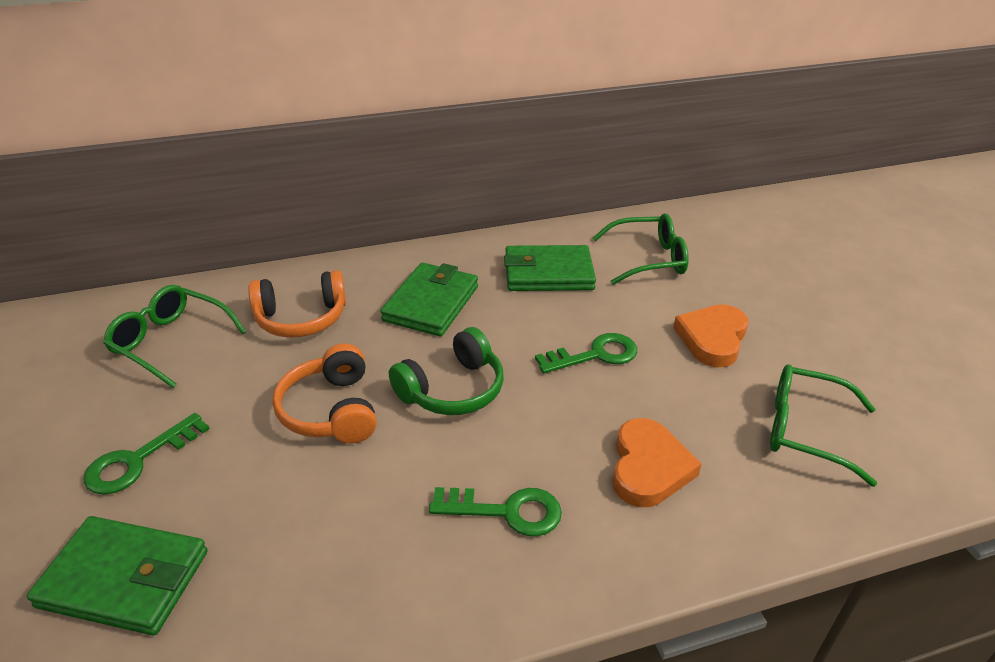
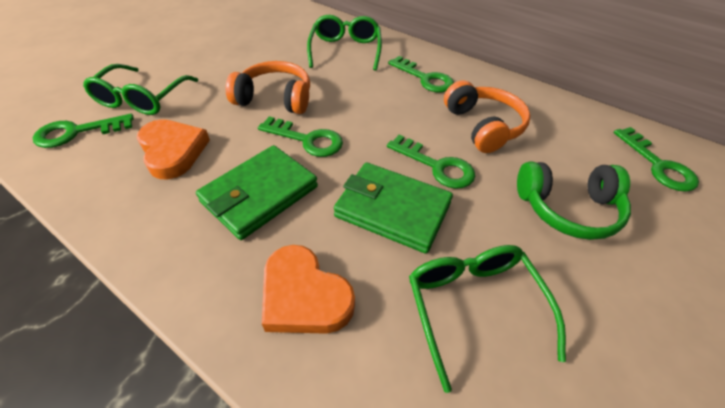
green key: [84,413,210,495] [429,487,562,536] [535,333,637,374] = 3 -> [33,114,134,148] [258,116,343,157] [387,135,475,189] [388,56,454,92] [614,127,699,192] = 5
green wallet: [27,516,208,635] [380,263,478,336] [504,245,596,291] = 3 -> [196,145,318,240] [334,162,453,253] = 2

